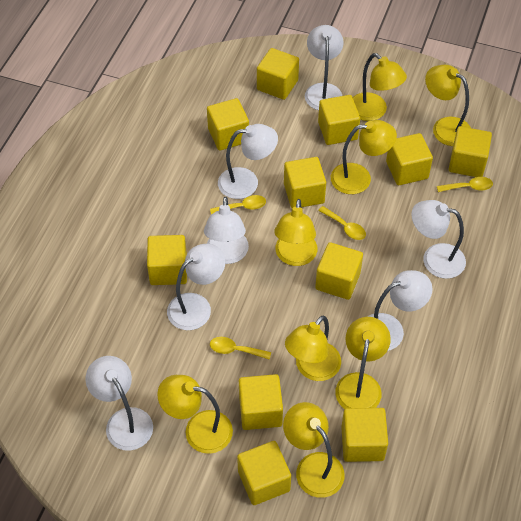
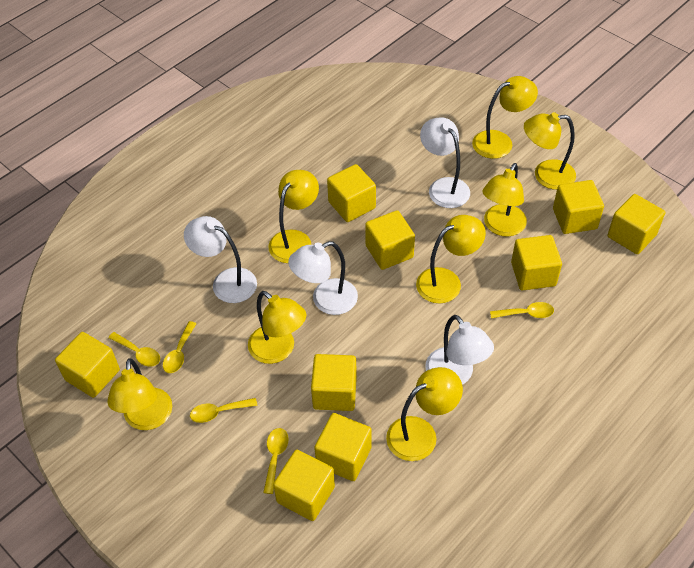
white lamp: [85,356,153,451] [167,243,225,330] [204,197,249,264] [218,124,278,199] [305,25,344,110] [367,270,433,351] [411,200,466,279] = 7 -> [184,216,257,303] [288,241,358,315] [420,117,470,208] [425,315,494,385] = 4
yellow cube: [147,235,187,285] [207,98,249,151] [237,441,291,505] [239,374,283,430] [257,48,299,100] [284,157,326,208] [315,242,363,300] [318,95,360,145] [341,408,388,462] [386,133,433,185] [449,126,492,177] = 11 -> [55,332,120,398] [273,450,335,521] [311,354,357,411] [314,413,372,481] [327,164,376,222] [365,210,415,270] [511,235,562,290] [553,180,604,234] [608,194,665,254] = 9
yellow spoon: [210,195,266,215] [210,337,271,360] [318,206,366,240] [437,177,493,192] = 4 -> [108,332,160,367] [163,321,197,373] [190,398,257,423] [263,428,289,494] [490,302,554,319] = 5

